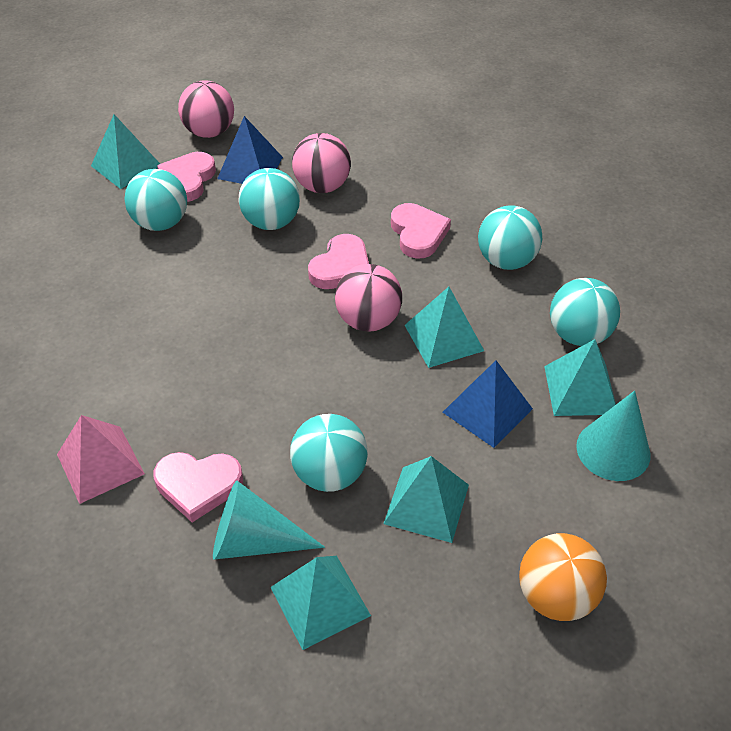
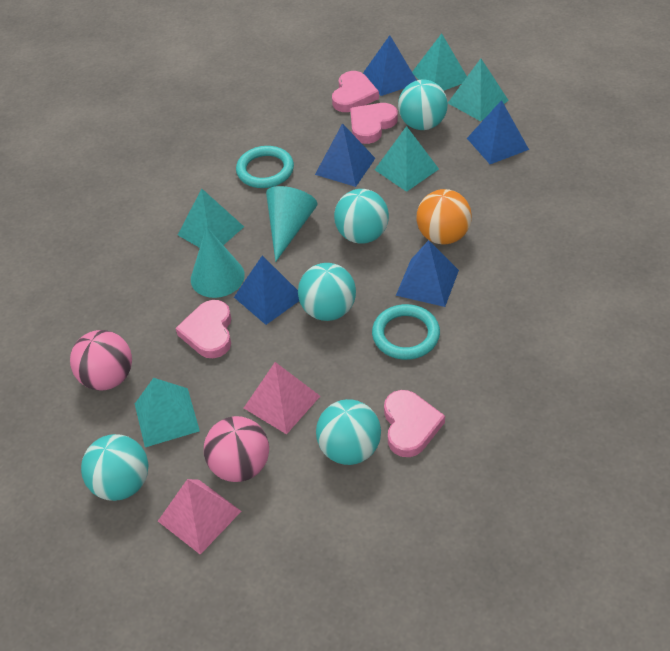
blue pyramid: [217,116,283,184] [443,360,533,448] = 2 -> [234,255,299,325] [315,123,375,187] [363,35,417,96] [396,240,459,307] [467,100,529,164] = 5
pink ball: [178,80,234,138] [292,133,351,193] [335,264,402,332] = 3 -> [70,330,132,391] [204,416,269,482] = 2
pink pyramid: [57,415,145,504] = 1 -> [158,479,241,555] [244,362,320,434] = 2
turquoise ring: none = 0 -> [236,146,294,188] [372,304,440,360] = 2

